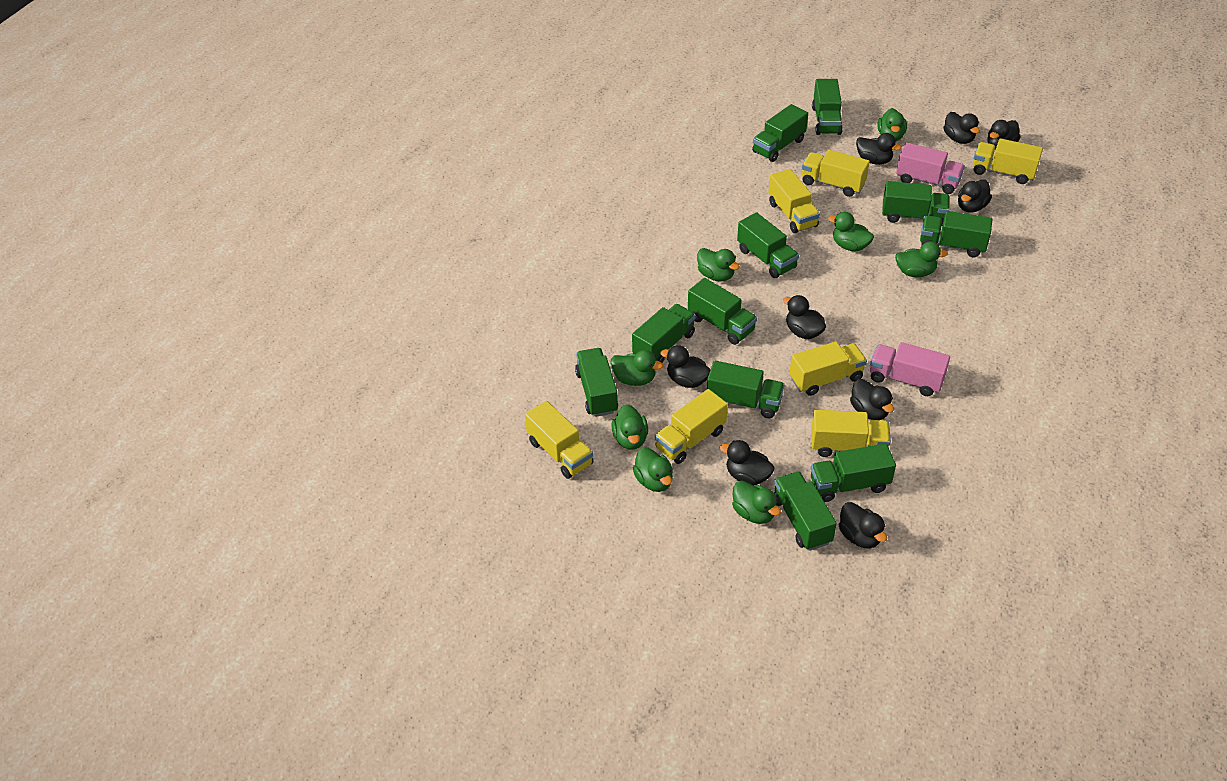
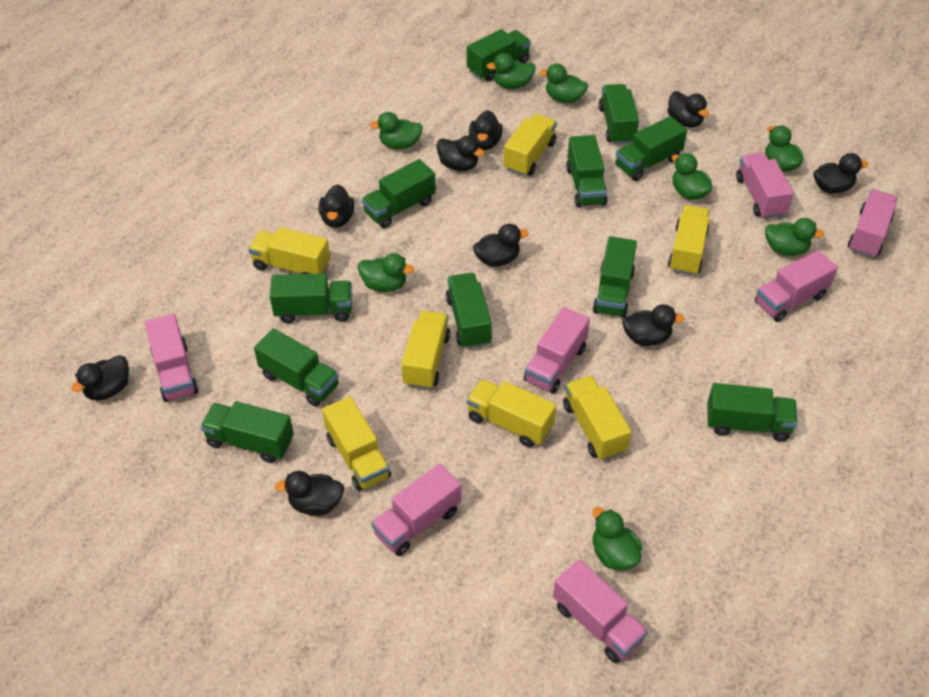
pink truck: [870,342,950,396] [896,143,965,194] = 2 -> [145,314,199,402] [371,463,461,556] [524,307,590,394] [553,559,648,663] [736,153,794,219] [755,250,838,322] [848,189,897,258] = 7

